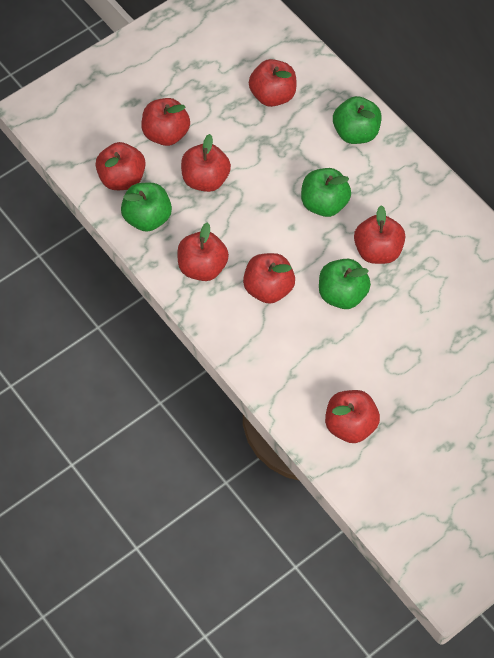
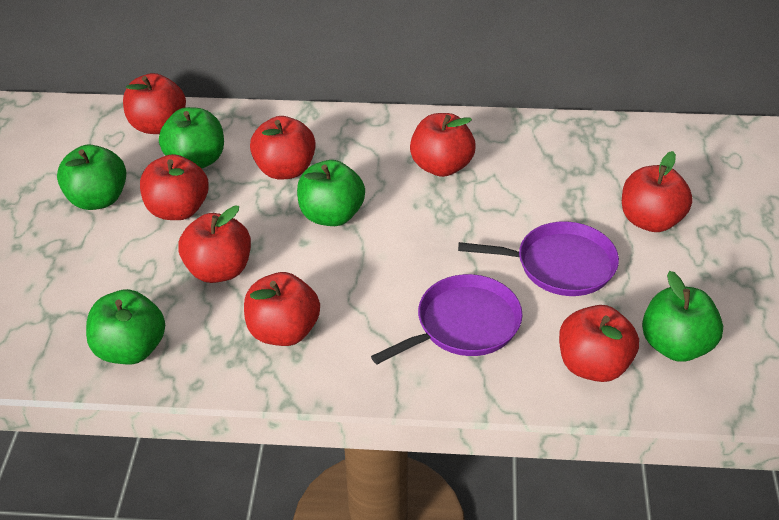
green apple: [121,182,172,232] [301,168,351,217] [319,259,371,309] [333,96,381,144] = 4 -> [57,144,126,210] [86,289,165,364] [159,107,224,169] [297,160,365,226] [642,271,723,362] = 5
purple pan: none = 0 -> [371,274,523,364] [458,221,619,296] = 2

